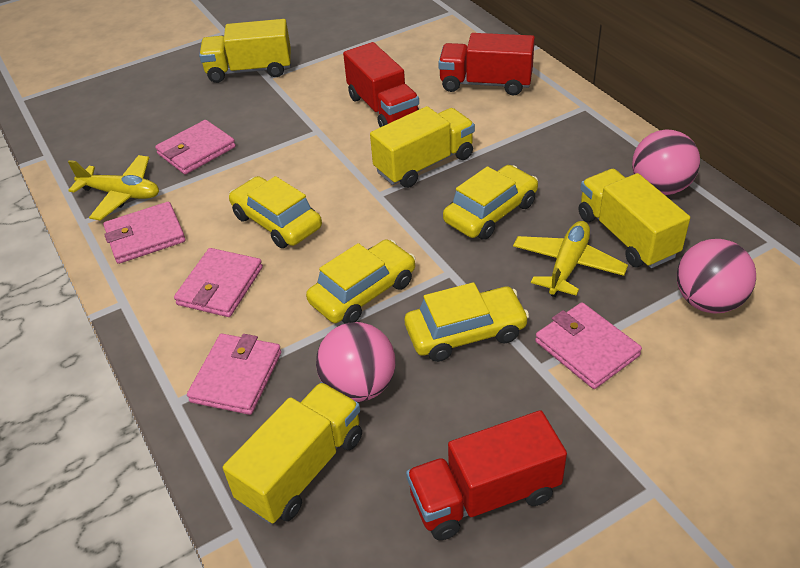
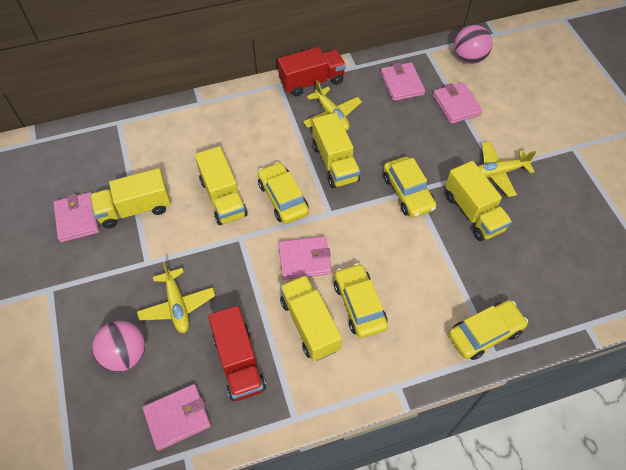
pink ball: [316,322,396,402] [632,129,700,195] [677,239,756,313] = 3 -> [92,321,145,372] [454,25,492,64] = 2
red truck: [343,42,419,127] [406,410,567,540] [438,33,535,95] = 3 -> [208,306,266,401] [278,47,346,97] = 2
yellow plane: [68,155,159,221] [513,221,628,297] = 2 -> [137,262,215,333] [303,80,362,131] [478,141,536,197] = 3
yellow truck: [199,19,291,83] [223,382,362,524] [370,106,475,188] [579,169,690,268] = 4 -> [90,168,171,229] [195,146,248,225] [280,275,342,361] [312,112,360,188] [445,161,512,241] = 5

